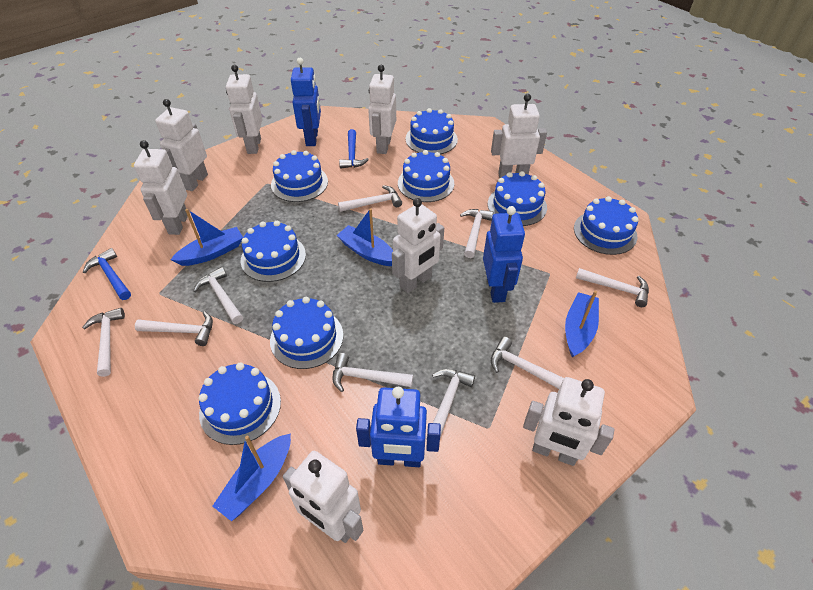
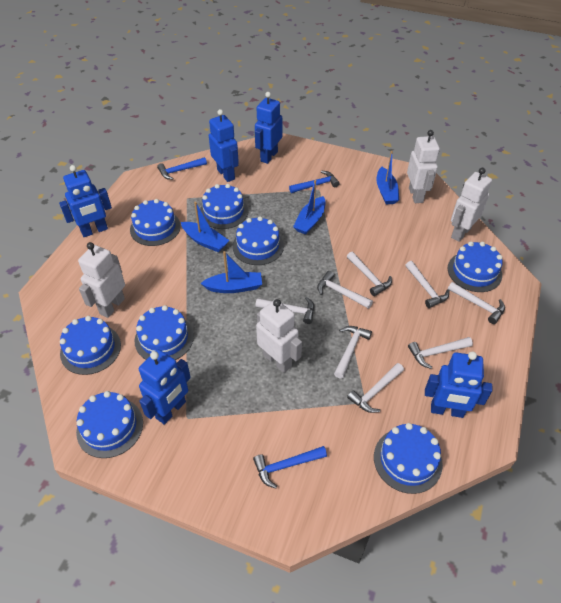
blue hammer: [83,248,131,300] [339,129,369,169] = 2 -> [157,157,207,180] [253,446,327,489] [289,171,340,193] = 3
blue robot: [291,58,321,146] [356,387,441,467] [483,206,525,303] = 3 -> [59,165,112,237] [139,349,191,425] [209,109,239,182] [255,92,282,164] [425,351,493,418] = 5
white hammer: [82,308,125,377] [135,311,213,346] [194,267,243,324] [332,353,413,392] [338,185,402,212] [426,369,475,440] [460,209,493,258] [491,337,564,389] [576,268,649,307] = 9 -> [255,297,314,324] [317,271,373,309] [334,326,372,379] [347,252,392,296] [347,363,404,413] [405,261,449,308] [408,337,473,369] [448,282,505,324] = 8
white robot: [134,140,188,235] [155,99,208,191] [226,65,262,154] [283,451,364,543] [368,65,396,154] [392,198,444,293] [491,94,547,178] [523,377,614,466] = 8 -> [78,242,125,318] [256,299,302,373] [407,130,440,203] [451,168,492,242] = 4

